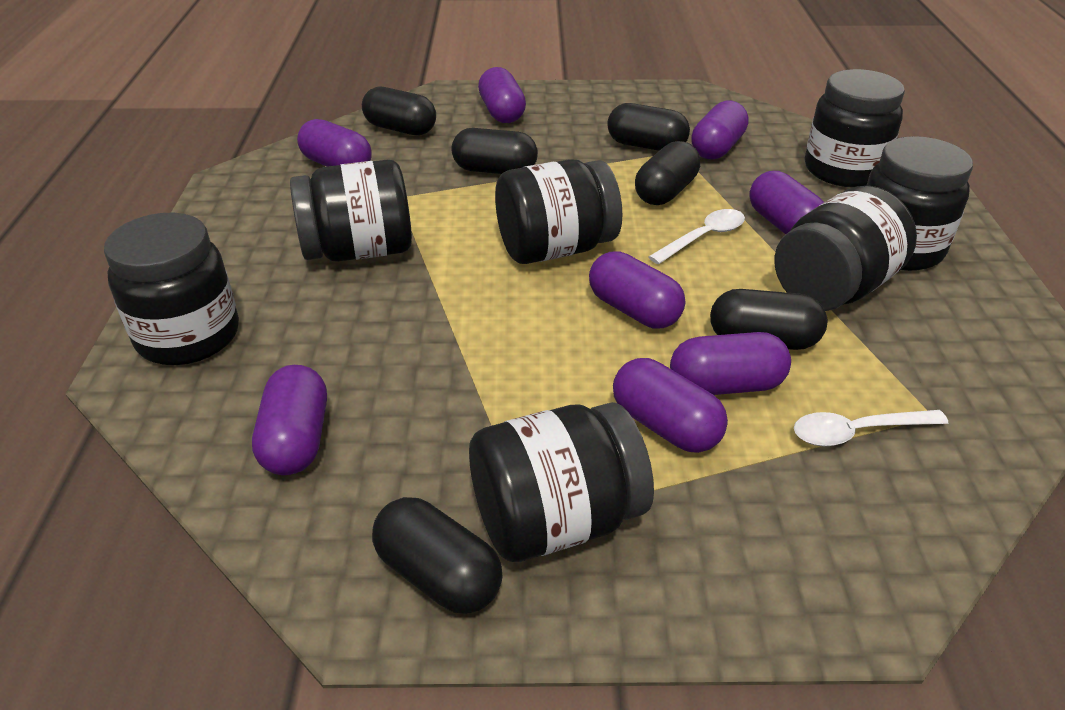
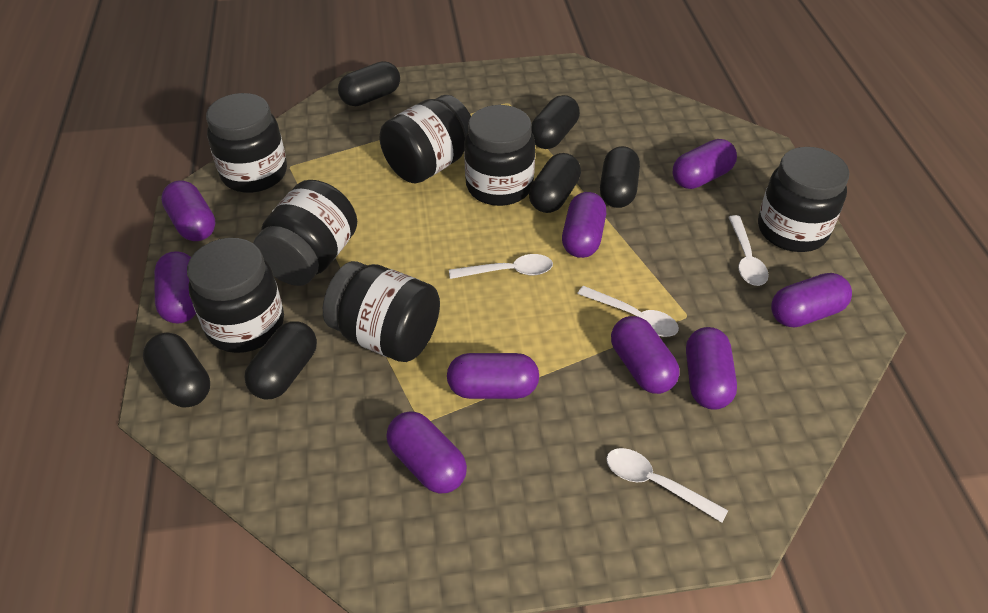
purple capsule: [252,365,327,475] [297,119,372,167] [478,67,526,123] [589,251,685,328] [613,358,728,453] [670,332,791,395] [691,100,749,160] [749,171,824,234] = 8 -> [154,251,196,324] [161,180,215,241] [386,411,467,494] [447,353,539,399] [562,192,606,258] [611,316,680,394] [673,139,737,189] [686,327,737,410] [771,273,852,327] = 9
white spoon: [648,209,745,264] [794,410,948,446] = 2 -> [449,254,553,279] [577,286,679,337] [606,448,728,523] [728,215,769,286] = 4

